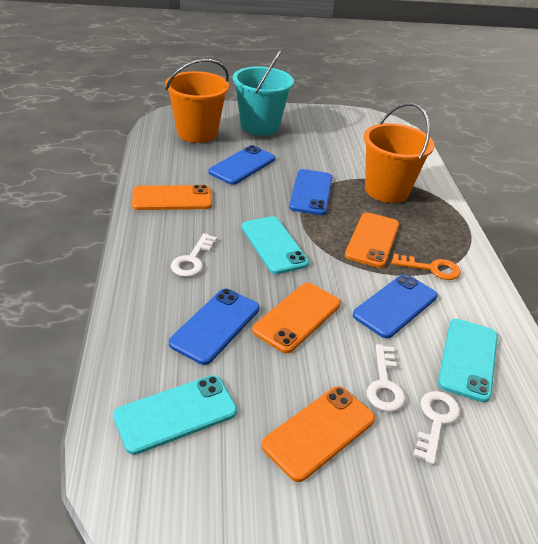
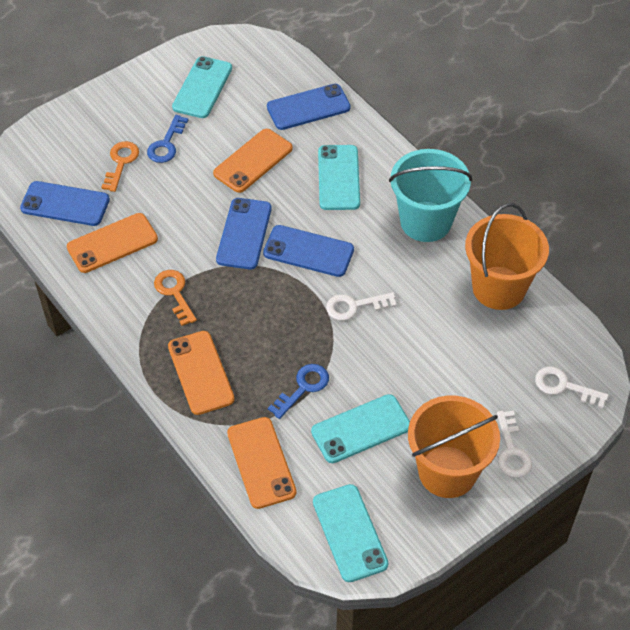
blue key: none = 0 -> [147,115,188,163] [268,364,329,419] = 2
orange key: [392,254,461,280] = 1 -> [101,141,139,192] [154,270,197,326] = 2
turquoise phone: [113,375,237,455] [242,216,309,274] [438,319,498,402] = 3 -> [172,56,232,118] [311,394,410,463] [313,484,388,582] [318,145,360,210] = 4

